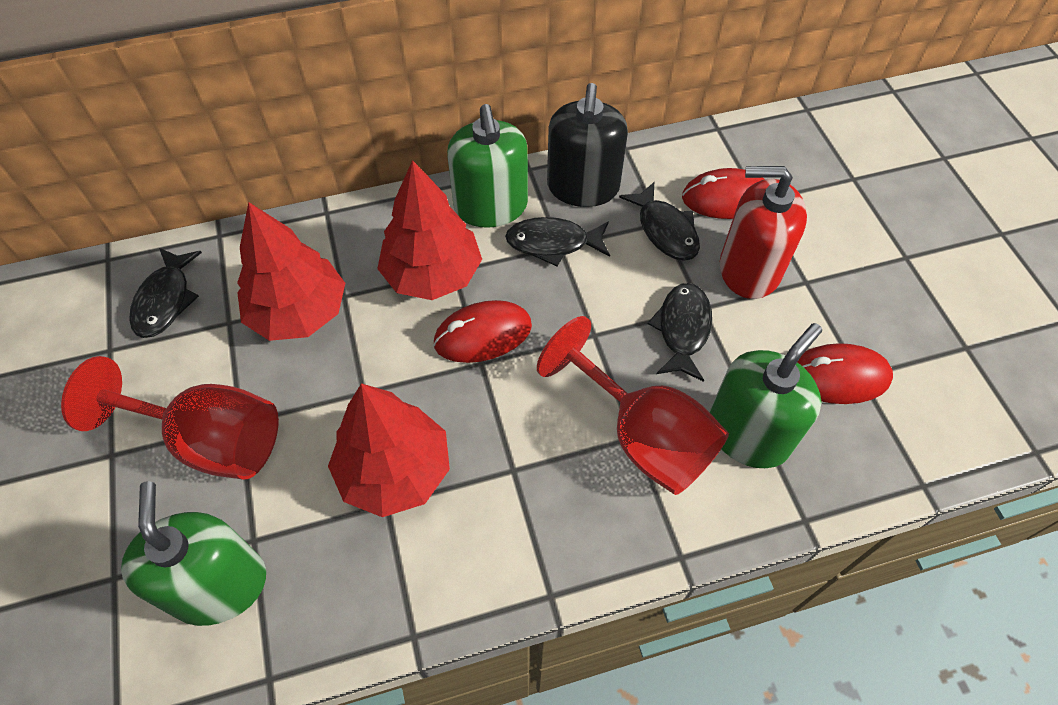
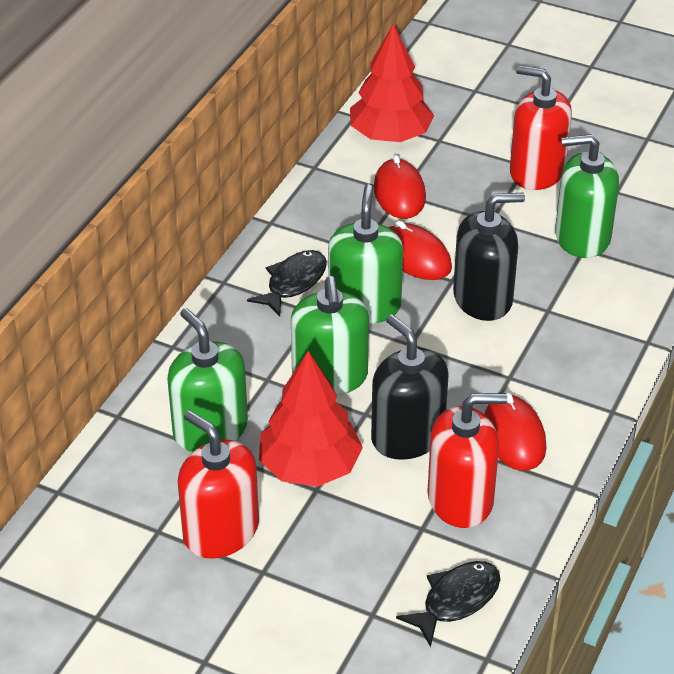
black fish: [129,248,202,338] [505,217,610,266] [619,182,700,261] [648,283,712,382] = 4 -> [247,250,327,317] [396,561,500,647] = 2
black soap dispenser: [547,83,628,207] = 1 -> [371,314,448,460] [453,193,525,321] = 2
green soap dispenser: [121,481,266,626] [447,104,528,228] [709,323,822,468] = 3 -> [167,308,248,452] [291,276,369,395] [328,184,403,324] [555,134,619,258] = 4
red goblet: [61,356,279,480] [537,316,729,495] = 2 -> none = 0
red soap dispenser: [720,166,807,299] = 1 -> [178,410,259,559] [427,393,507,528] [510,65,572,190] = 3
red tree: [237,202,345,341] [328,383,450,517] [377,160,482,300] = 3 -> [259,351,363,487] [350,23,434,142] = 2

